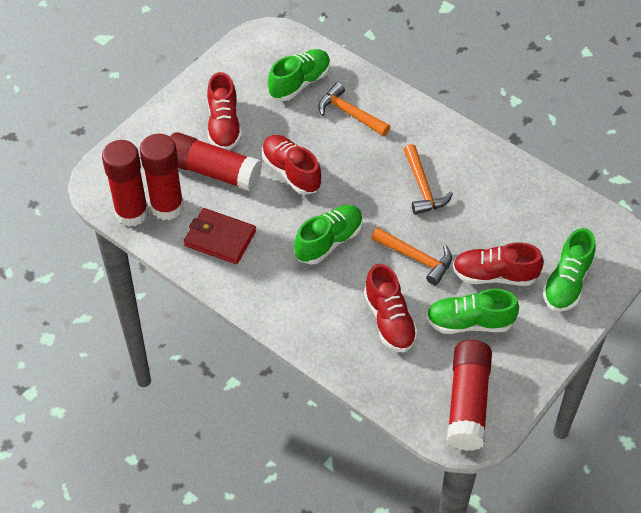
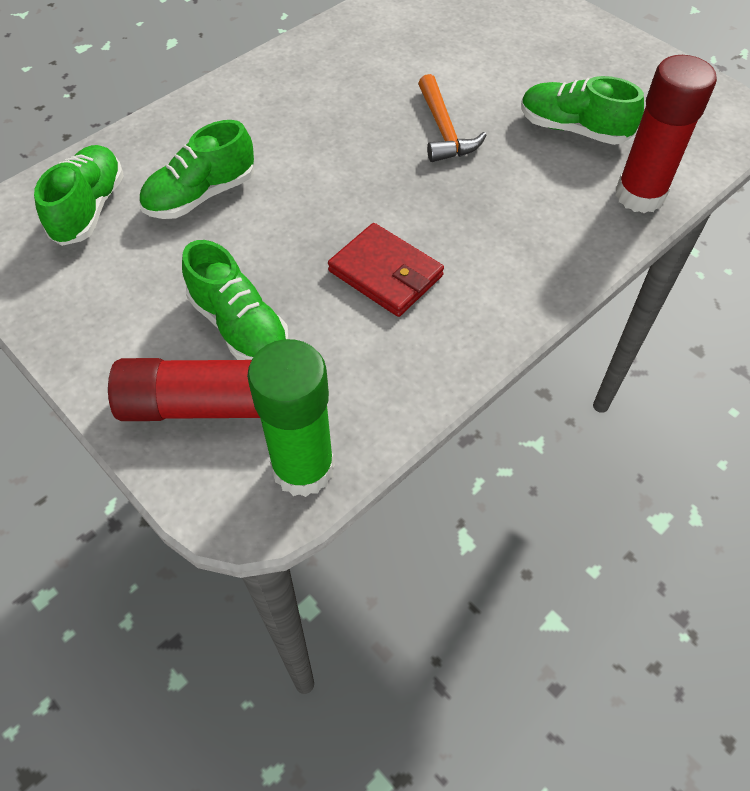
green glue stick: none = 0 -> [247,339,335,497] = 1
orange hammer: [318,82,390,136] [371,227,452,285] [404,144,453,215] = 3 -> [418,74,486,162] = 1
red glue stick: [102,140,148,227] [140,133,184,220] [170,132,262,191] [447,340,492,451] = 4 -> [108,358,260,421] [615,55,717,213] = 2
red shoe: [207,72,242,150] [262,135,322,195] [364,264,418,352] [453,242,544,286] = 4 -> none = 0

